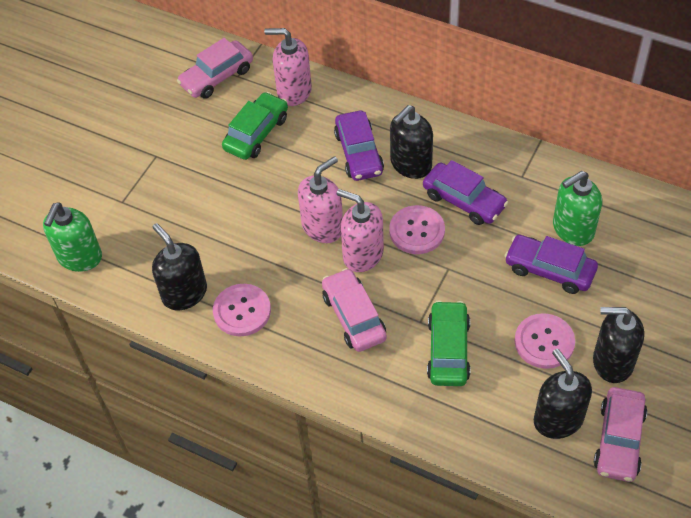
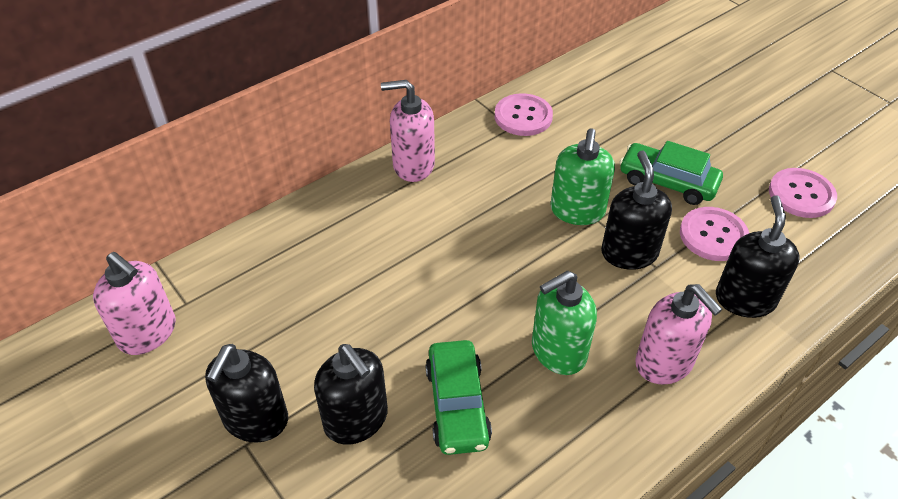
pink car: [177,38,253,99] [322,268,387,352] [594,387,647,482] = 3 -> none = 0
purple car: [334,111,384,181] [423,160,508,225] [505,235,598,294] = 3 -> none = 0

